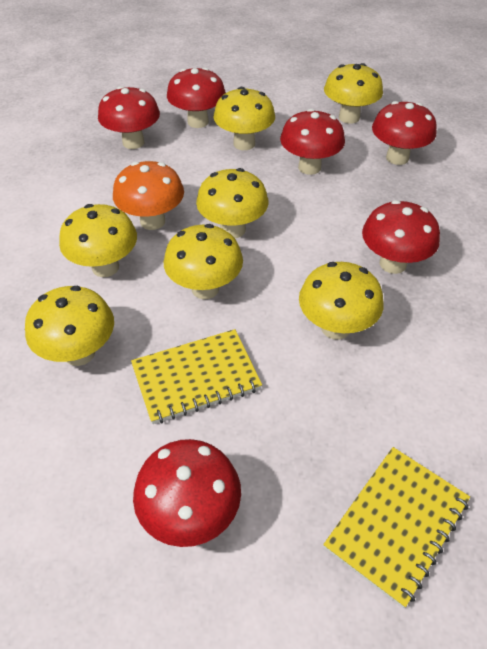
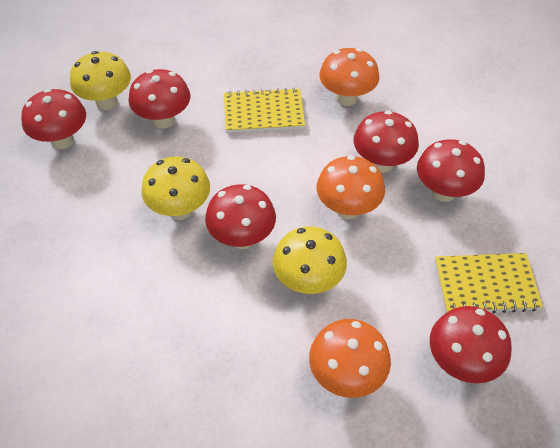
orange mushroom: [113,161,184,230] = 1 -> [309,319,391,398] [317,155,385,219] [319,48,380,106] = 3
yellow mushroom: [25,286,114,366] [59,204,137,277] [164,224,243,299] [196,168,268,238] [214,87,275,150] [299,262,384,340] [324,63,383,124] = 7 -> [70,51,131,110] [141,157,210,220] [273,226,347,294] = 3

